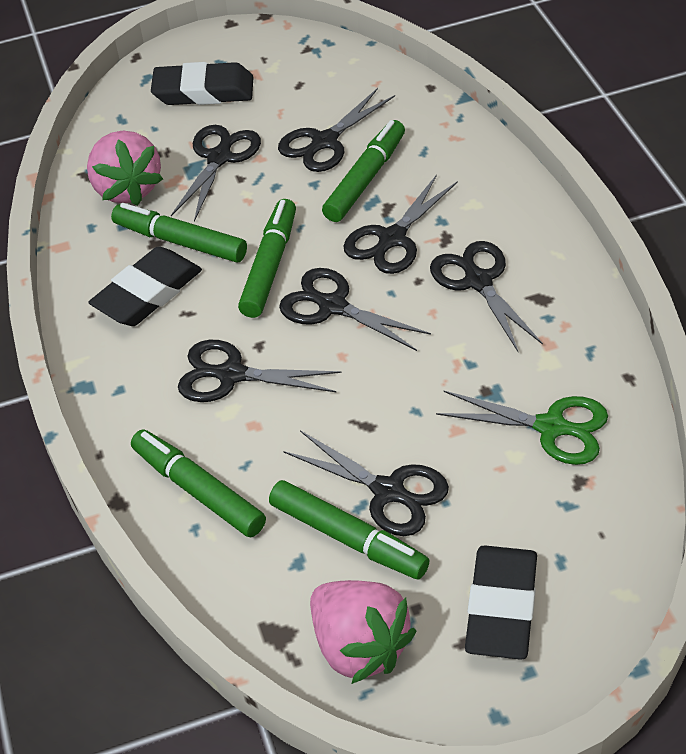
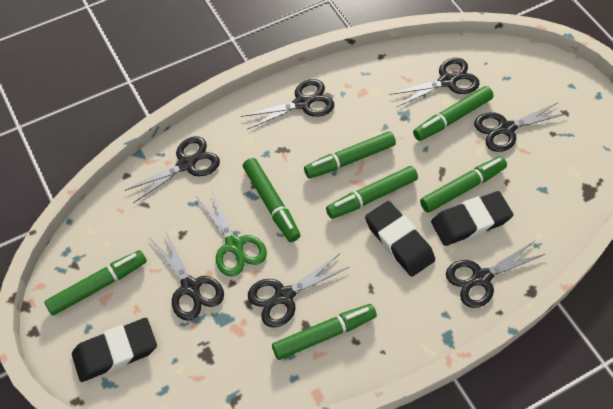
green marker: [111,203,247,263] [131,429,266,537] [238,199,296,318] [269,480,430,579] [322,120,405,222] = 5 -> [44,250,147,316] [243,158,300,242] [272,304,377,360] [304,131,396,178] [326,166,418,219] [413,86,493,141] [420,156,507,212] = 7
pink strawberry: [87,131,163,206] [310,580,416,684] = 2 -> none = 0

